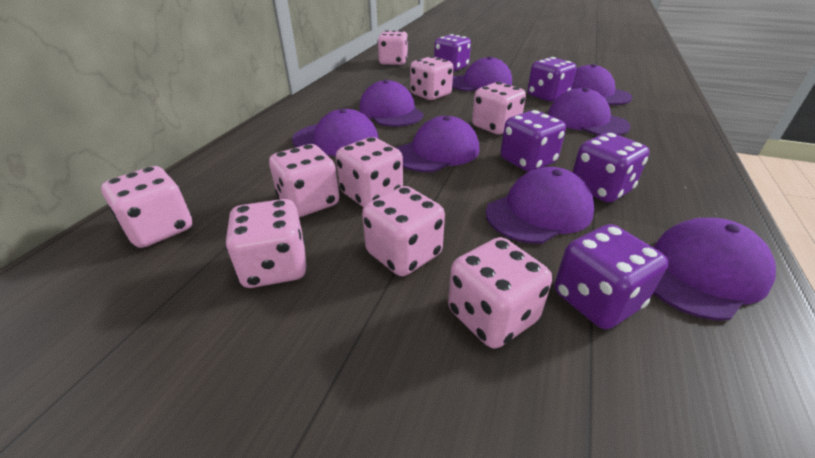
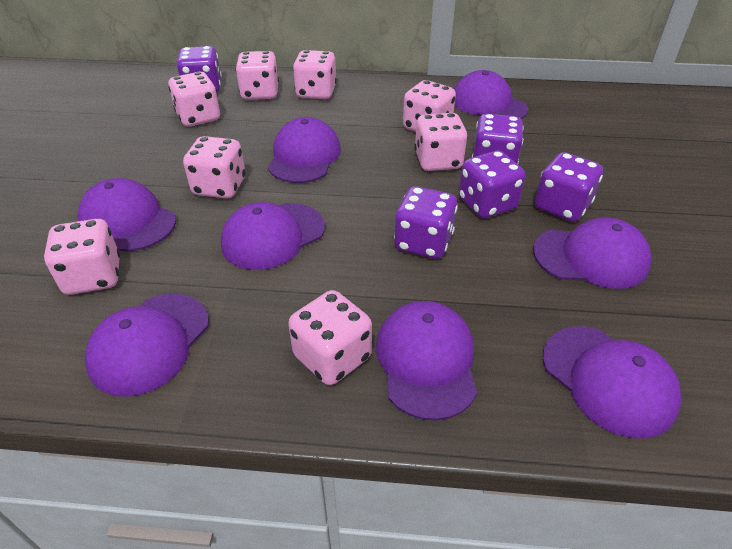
pink dice: [101,166,192,248] [225,199,306,288] [269,144,339,217] [336,137,403,207] [362,186,445,276] [377,30,408,65] [410,56,453,100] [448,237,552,349] [472,82,526,135] = 9 -> [44,219,120,295] [168,72,220,127] [183,136,245,199] [235,51,279,100] [288,290,372,385] [293,50,337,99] [403,80,456,132] [414,113,468,171] = 8

